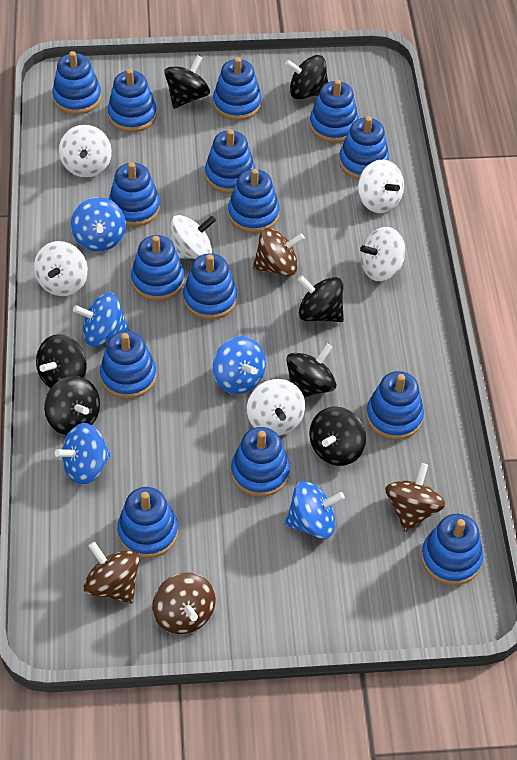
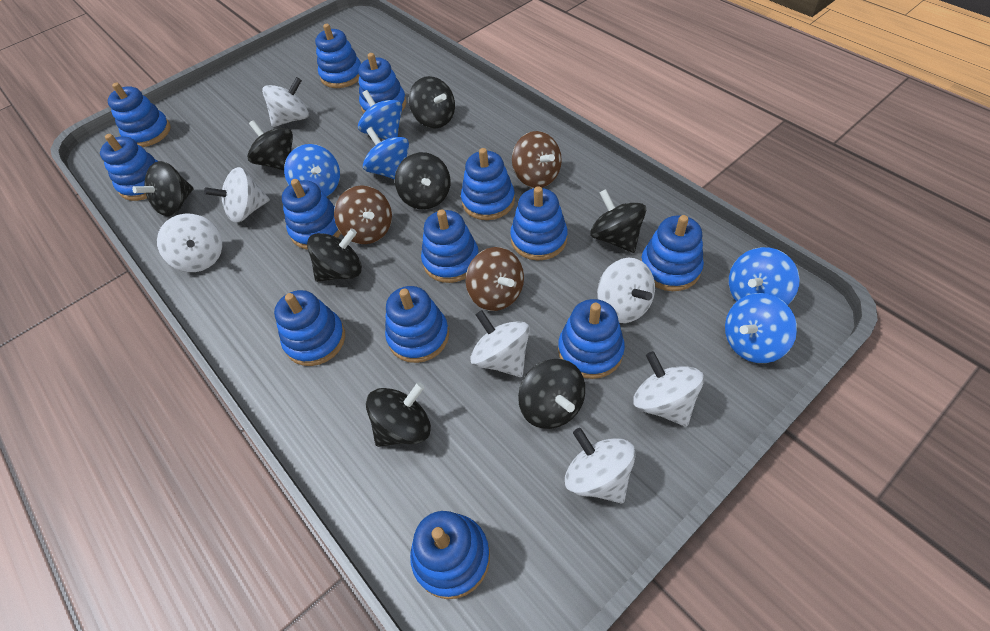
black spinning top: [36,334,87,388] [44,376,100,435] [164,55,210,109] [285,55,328,100] [286,344,337,397] [297,275,344,322] [309,406,366,466] = 7 -> [132,161,193,216] [247,120,293,170] [307,228,362,282] [366,382,431,447] [395,152,450,210] [409,76,455,129] [518,359,585,429] [590,189,646,253] = 8
blue stacking toy: [52,51,102,115] [100,331,157,399] [108,69,157,132] [109,162,160,227] [117,487,178,558] [131,235,185,301] [183,253,237,320] [205,129,255,194] [213,57,262,121] [228,169,280,233] [231,427,290,497] [310,79,359,143] [339,116,389,179] [366,371,424,440] [421,514,483,585] = 15 -> [100,134,158,201] [108,83,171,147] [274,290,345,366] [282,179,341,249] [315,24,361,88] [358,53,406,113] [385,286,449,363] [410,511,490,599] [421,209,479,283] [461,148,515,220] [510,186,568,261] [558,299,625,379] [641,215,704,291] = 13
brown spinning top: [84,542,139,604] [152,573,216,634] [253,228,305,276] [385,463,445,532] = 4 -> [334,185,392,244] [466,247,524,311] [512,131,562,188] = 3
white spinning top: [34,241,88,296] [59,125,112,178] [170,215,216,259] [247,379,305,436] [358,160,404,213] [360,227,405,281] = 6 -> [157,213,222,272] [204,167,270,223] [262,77,309,127] [470,310,530,377] [565,428,636,504] [597,258,655,323] [633,351,704,427] = 7

